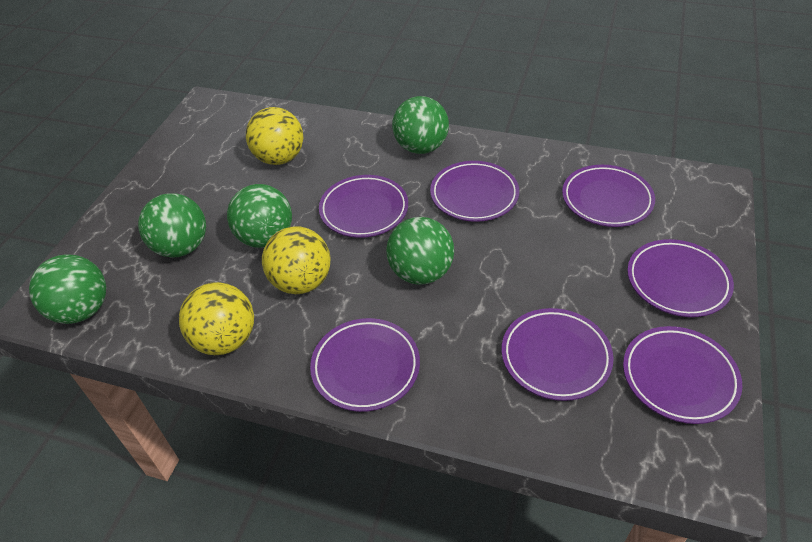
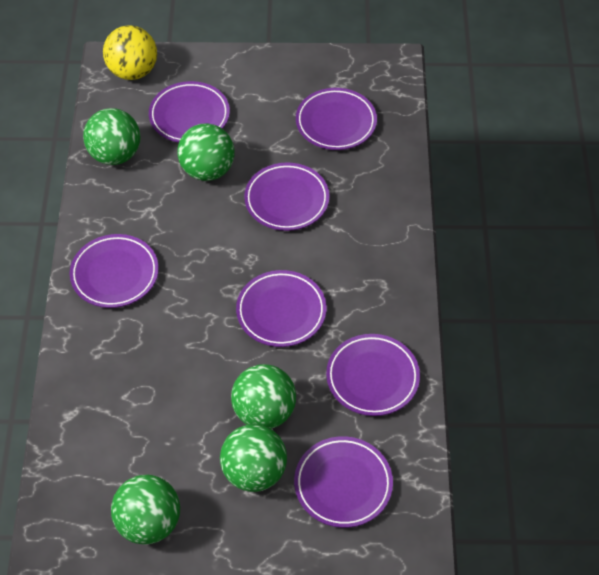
yellow ball: [179,282,254,355] [246,107,303,165] [262,226,331,294] = 3 -> [103,25,157,80] = 1

